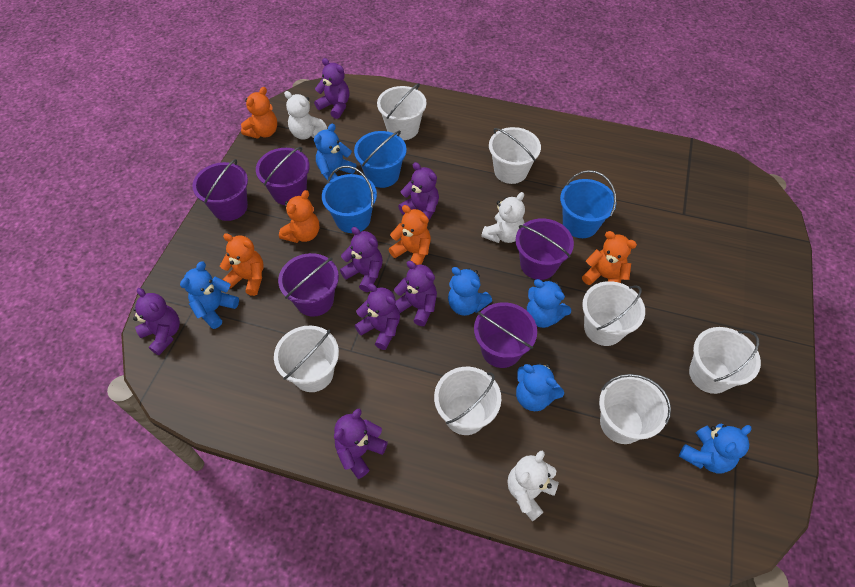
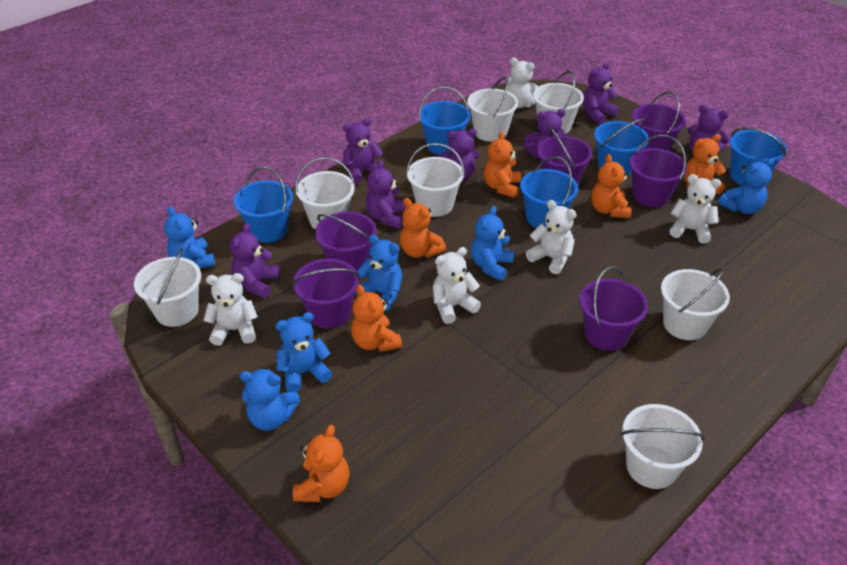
blue bucket: [322,166,377,233] [354,131,406,188] [560,170,616,238] = 3 -> [234,167,293,243] [418,87,471,155] [520,156,578,228] [594,118,649,175] [730,127,787,185] = 5
orange teddy bear: [220,233,264,296] [241,87,277,139] [279,190,319,243] [388,205,431,265] [582,231,637,285] = 5 -> [293,425,349,502] [351,285,402,352] [400,198,446,258] [484,131,521,198] [591,154,631,218] [684,134,726,195] = 6
purple bucket: [192,159,248,221] [256,147,310,205] [278,253,339,317] [474,302,537,368] [515,218,574,280] = 5 -> [292,259,360,329] [315,212,377,271] [537,126,592,184] [579,266,648,351] [630,135,687,207] [632,91,686,151] = 6
white teddy bear: [284,91,327,140] [481,192,525,243] [507,451,559,521] = 3 -> [203,273,258,346] [433,247,481,324] [507,57,539,108] [526,200,577,274] [669,174,721,244] = 5

